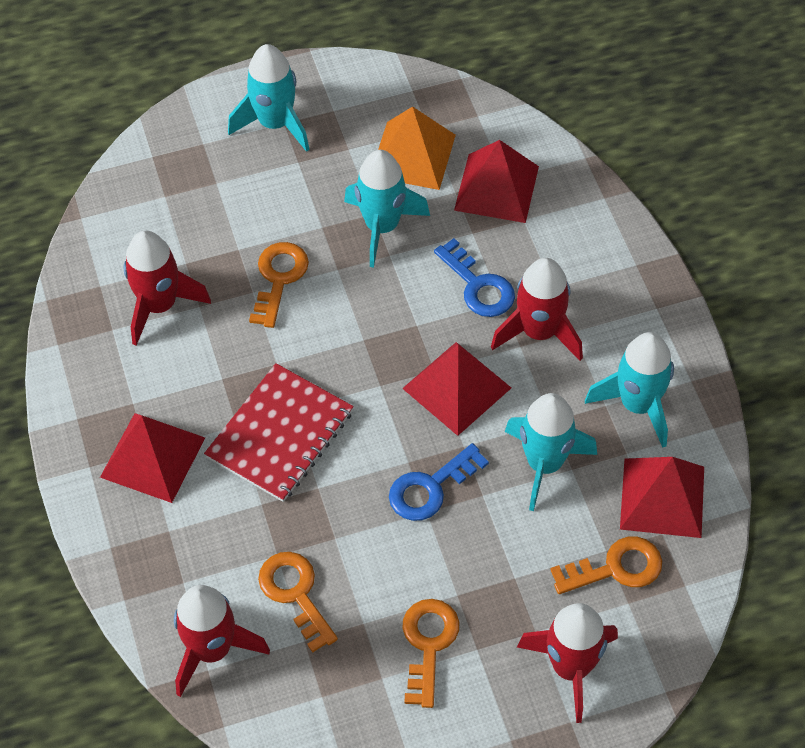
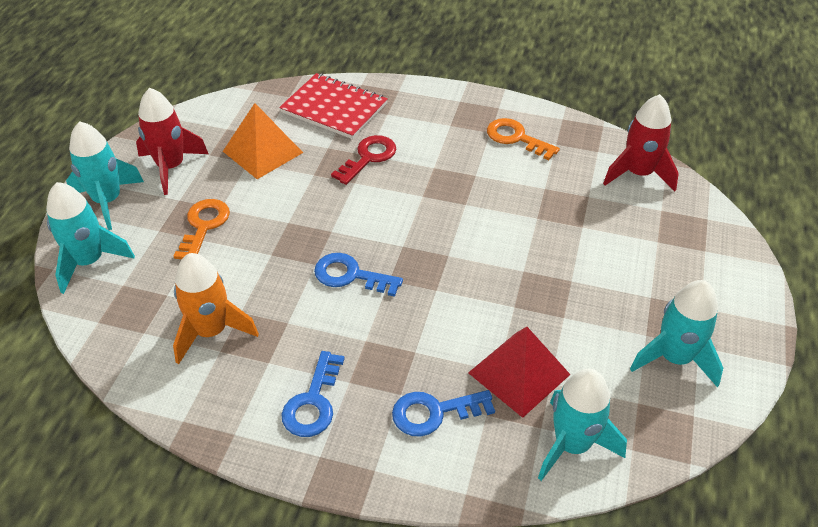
blue key: [389,443,489,521] [434,238,515,317] = 2 -> [281,351,345,437] [314,253,403,297] [392,390,495,437] = 3
orange key: [249,242,309,328] [258,552,338,653] [402,599,459,708] [550,537,662,594] = 4 -> [174,199,230,259] [487,118,560,160] = 2
orange rocket: none = 0 -> [173,253,259,364] = 1
red key: none = 0 -> [331,135,396,185] = 1
red pyramid: [100,413,205,503] [402,342,511,436] [454,140,539,223] [620,457,704,538] = 4 -> [468,327,571,418] = 1
red rocket: [123,230,211,346] [174,585,270,697] [491,258,583,361] [517,603,618,723] = 4 -> [136,88,208,195] [603,94,679,192] = 2

